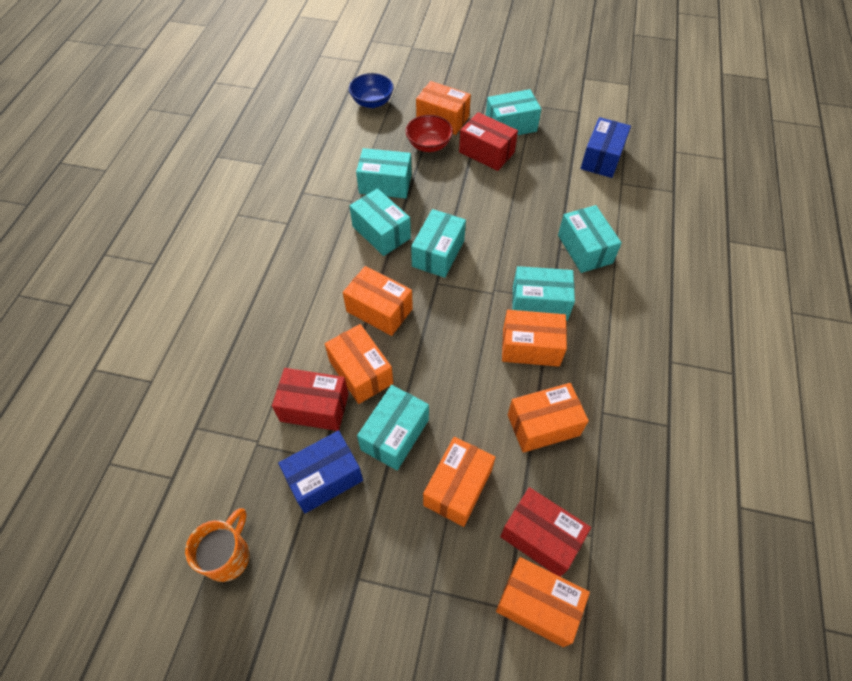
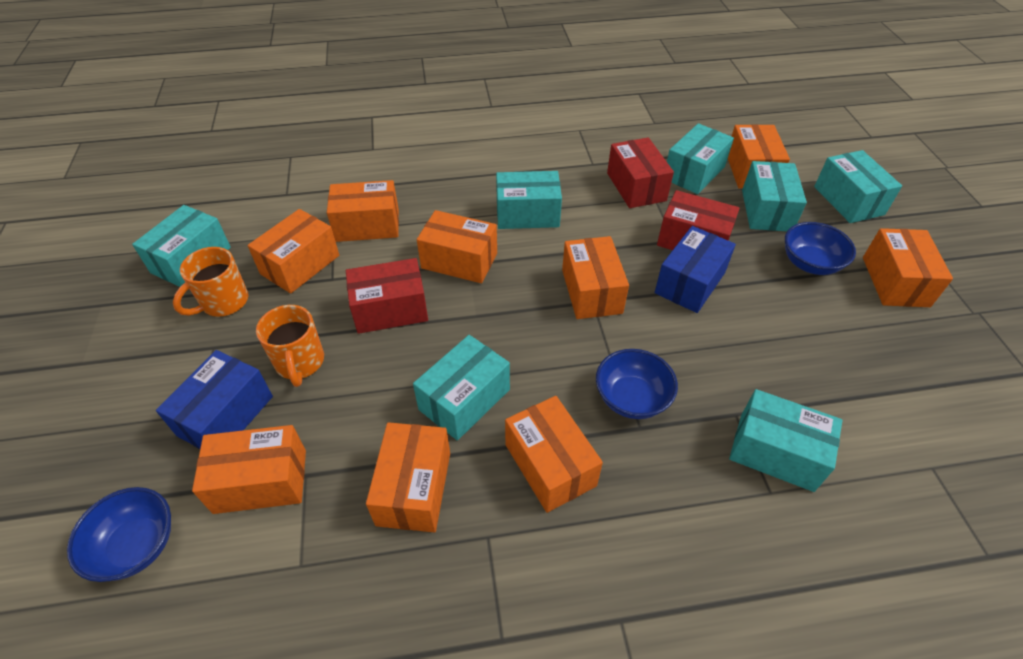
blue bowl: [349,73,394,108] = 1 -> [67,487,171,582] [596,349,678,419] [785,222,856,275] = 3
orange box: [325,324,393,404] [343,266,413,336] [416,81,471,135] [423,437,495,527] [496,557,590,647] [502,310,567,367] [508,383,589,453] = 7 -> [192,425,306,514] [248,209,339,293] [327,180,399,242] [366,422,450,532] [417,210,497,283] [505,396,603,513] [562,236,629,319] [728,124,790,188] [863,228,953,307] = 9
orange mug: [185,508,250,582] = 1 -> [173,247,249,317] [256,305,324,387] = 2
red bowl: [406,115,453,152] = 1 -> none = 0

